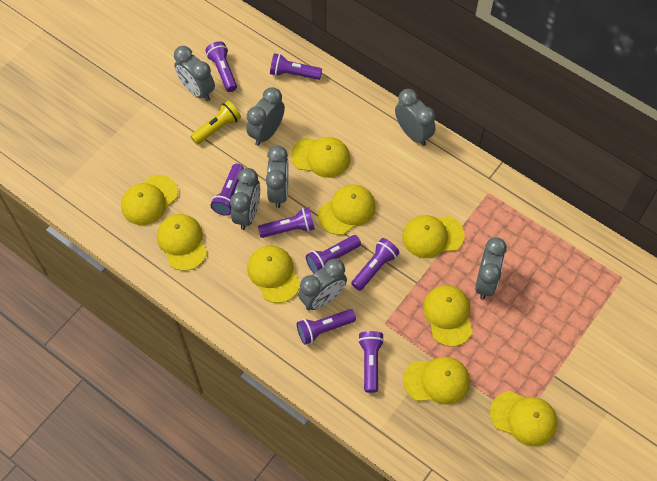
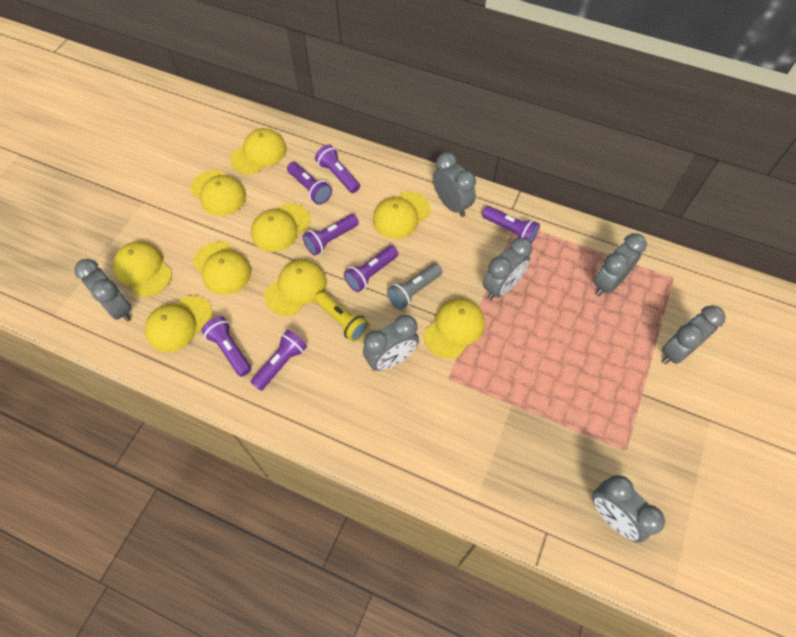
grey flashlight: none = 0 -> [387,263,443,310] = 1
purple flashlight: [205,42,237,92] [210,163,244,216] [258,207,315,238] [270,53,322,80] [297,309,356,345] [306,235,361,273] [351,238,400,291] [358,331,384,393] = 8 -> [201,316,251,377] [251,330,307,391] [287,162,332,205] [303,214,359,256] [315,144,360,193] [344,246,398,292] [482,206,540,243] = 7

